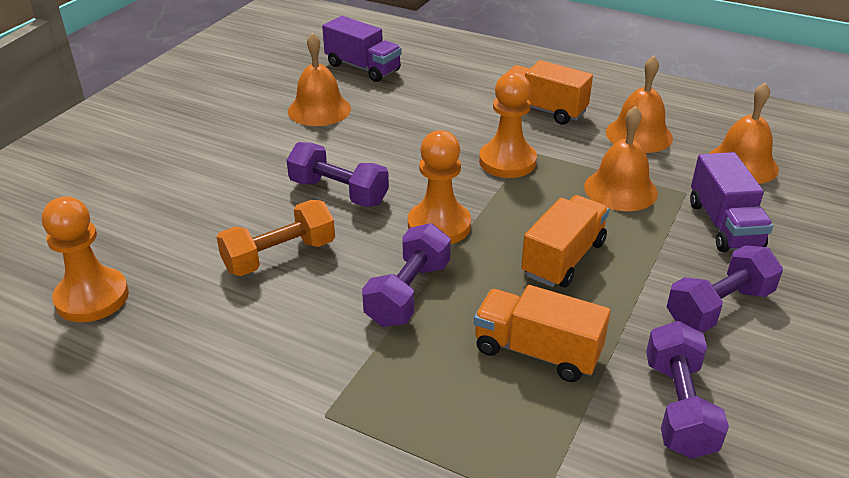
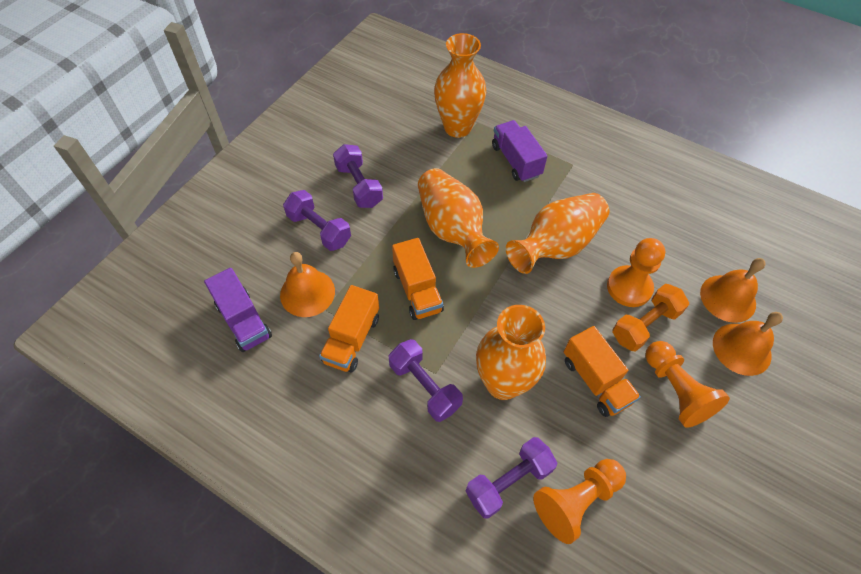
orange bell: [288,32,351,126] [584,106,658,211] [606,56,673,153] [709,82,779,184] = 4 -> [280,252,335,317] [700,258,766,323] [713,312,783,376] = 3
orange vase: none = 0 -> [418,168,499,268] [434,33,486,138] [476,305,546,400] [506,193,609,274] = 4

